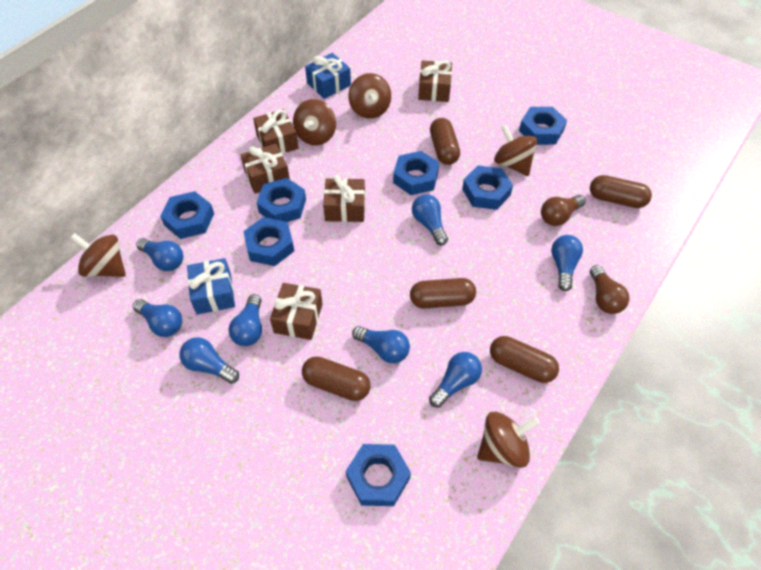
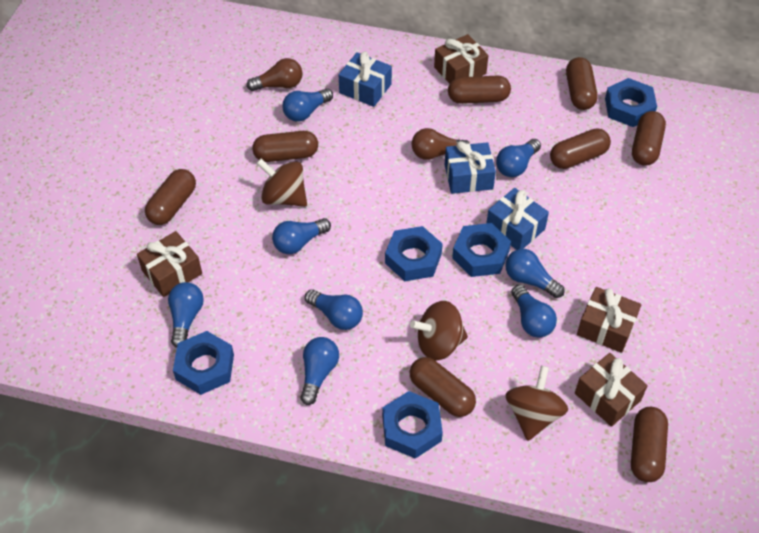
blue gift: [187,258,235,315] [305,53,351,99] = 2 -> [339,51,392,107] [445,141,496,194] [486,188,549,250] = 3
blue nut: [160,191,214,239] [243,217,294,266] [257,178,306,222] [346,444,411,506] [393,151,439,195] [462,165,513,210] [519,107,567,145] = 7 -> [173,331,234,395] [382,391,443,459] [385,226,443,281] [452,223,511,277] [605,78,657,127] = 5
brown capsule: [302,356,371,401] [410,278,476,309] [430,118,460,165] [490,336,559,383] [590,175,652,208] = 5 -> [145,169,196,225] [252,131,318,162] [410,357,476,417] [448,75,511,104] [550,128,611,169] [566,57,597,110] [631,407,668,482] [632,111,666,166] = 8
brown gift: [241,144,290,194] [253,109,298,154] [270,283,323,340] [323,175,365,222] [418,60,452,102] = 5 -> [137,231,202,297] [434,34,489,84] [575,353,648,427] [577,287,641,353] = 4
brown spinning top: [70,233,126,277] [293,99,336,145] [348,73,391,119] [477,412,540,468] [494,125,538,176] = 5 -> [256,159,307,207] [410,301,468,361] [505,365,568,441] = 3

